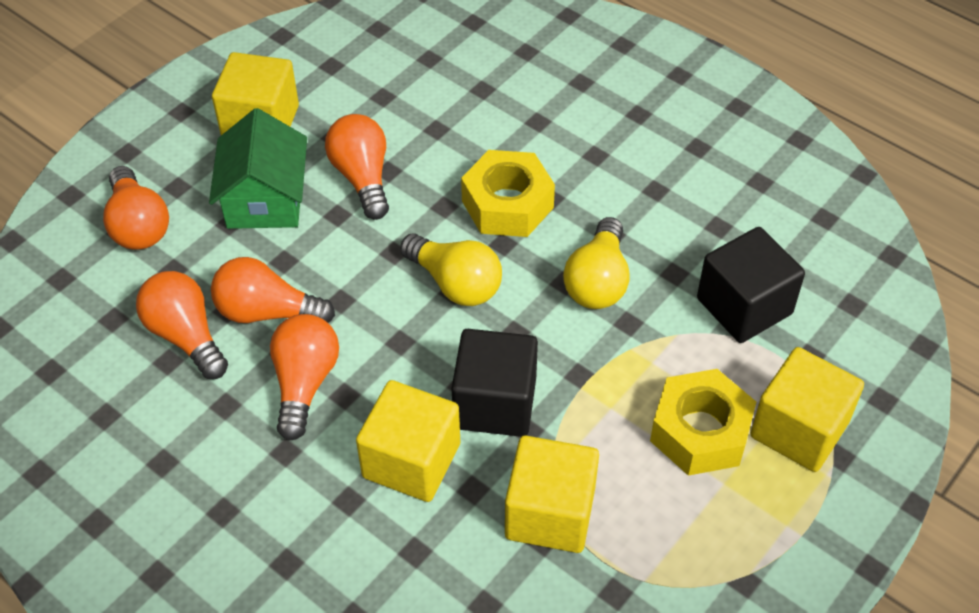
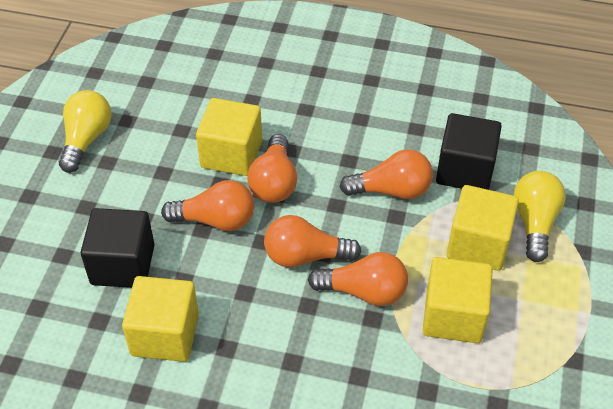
green house: [209,108,307,229] = 1 -> none = 0
yellow nut: [461,150,555,237] [650,369,756,476] = 2 -> none = 0

